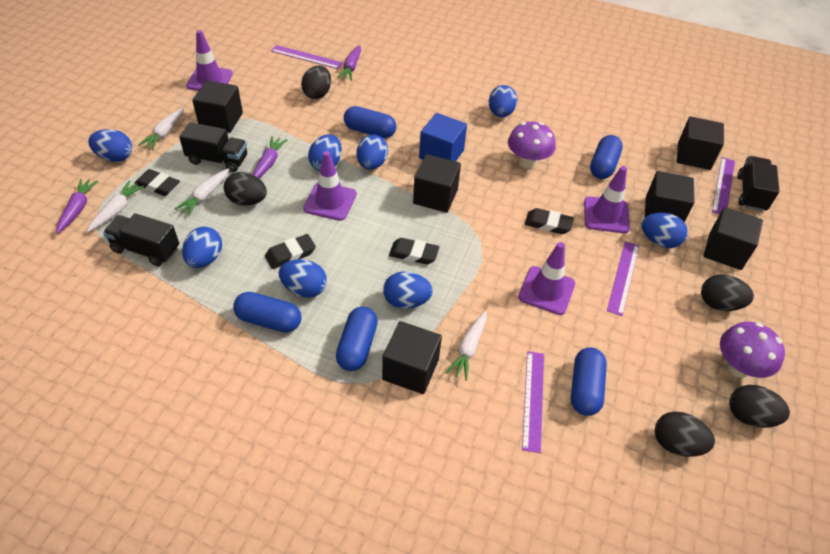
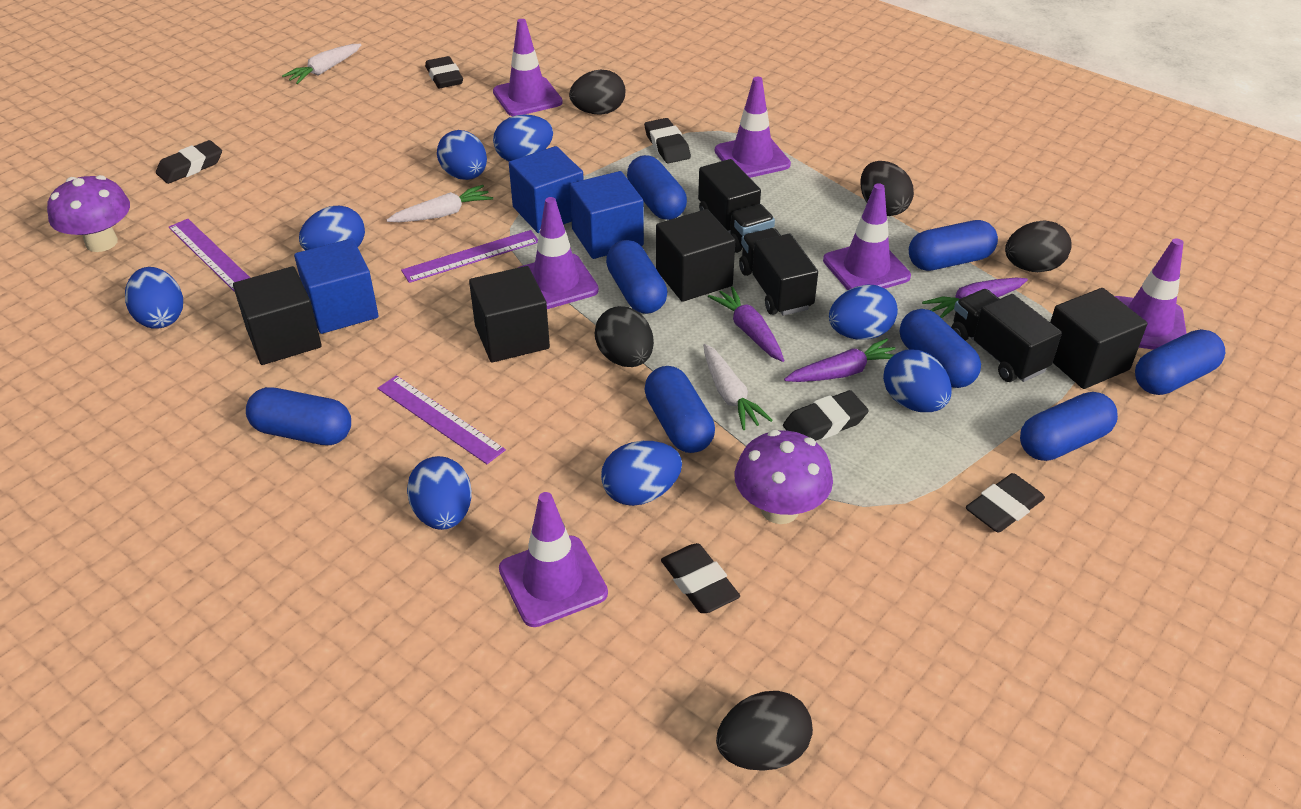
black cube: [192,80,243,133] [382,321,442,394] [413,154,461,213] [645,171,694,223] [677,116,724,170] [703,207,763,270] = 6 -> [233,266,322,365] [469,266,550,362] [656,209,735,302] [1050,288,1147,389] = 4
black eraser: [134,169,180,196] [265,234,316,269] [389,238,439,265] [525,208,574,234] = 4 -> [156,140,222,184] [425,56,463,88] [644,118,691,164] [661,543,740,613] [783,390,869,441] [966,473,1045,533] = 6
blue capsule: [233,292,301,333] [336,307,378,371] [344,106,396,138] [571,347,607,416] [590,135,623,179] = 5 -> [246,387,351,445] [606,240,667,314] [627,155,687,220] [644,366,715,453] [900,309,981,388] [909,220,998,271] [1020,392,1118,461] [1135,329,1225,395] = 8
blue cube: [419,113,467,161] = 1 -> [294,238,379,334] [509,146,584,233] [570,171,644,259] = 3
purple ruler: [271,45,343,69] [522,351,544,453] [607,241,639,316] [712,157,735,214] = 4 -> [169,219,250,292] [378,375,506,464] [401,230,538,283] = 3
purple traffic cone: [186,30,233,91] [303,151,357,221] [518,242,575,315] [584,166,630,233] = 4 -> [493,19,563,116] [499,492,608,627] [518,197,599,309] [715,77,791,178] [823,183,911,290] [1115,238,1187,350] = 6
white carrot: [87,180,144,232] [138,108,185,150] [174,168,229,216] [446,311,487,381] = 4 -> [282,44,361,84] [387,185,493,222] [703,344,773,430] = 3

